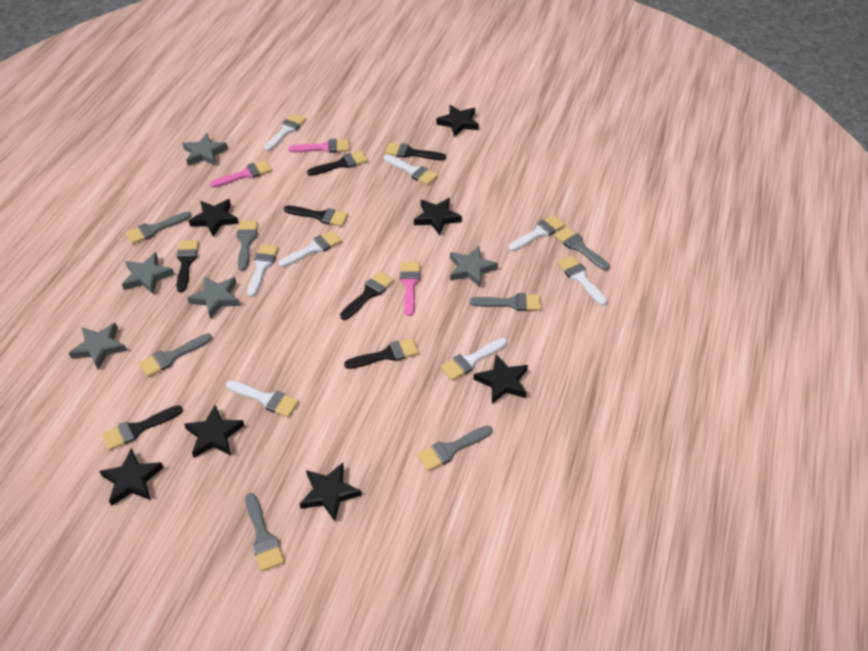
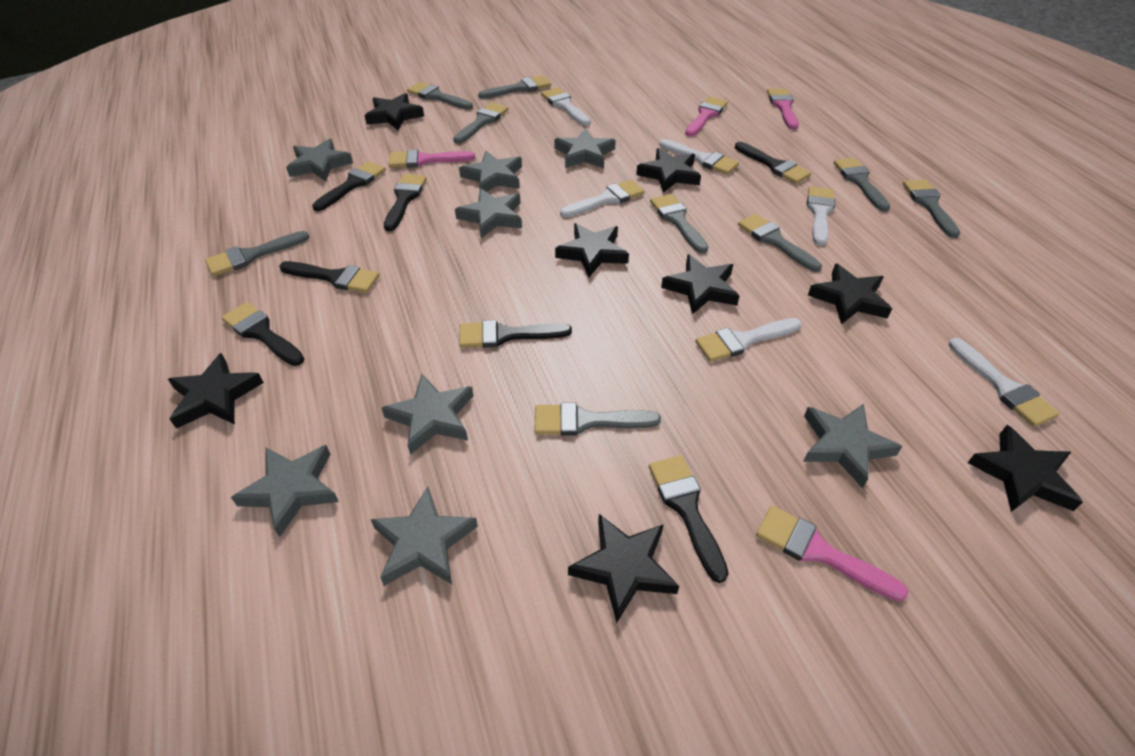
black star: [99,448,164,506] [184,405,245,458] [189,199,238,237] [300,463,362,521] [414,198,462,235] [436,105,479,137] [474,354,528,404] = 7 -> [168,353,264,428] [365,93,424,130] [555,223,629,277] [568,514,679,623] [636,148,701,193] [661,254,740,315] [808,263,892,325] [968,425,1083,512] = 8
grey brush: [125,212,192,244] [139,333,212,377] [237,221,258,271] [245,493,284,571] [417,425,492,471] [470,293,541,311] [554,227,610,271] = 7 -> [205,231,309,276] [407,82,473,110] [453,102,508,144] [478,75,551,99] [535,403,661,436] [650,194,708,254] [738,214,822,272] [833,158,890,212] [903,180,960,238] = 9
grey star: [69,323,127,370] [122,252,174,295] [182,133,228,166] [187,276,240,319] [450,246,498,287] = 5 -> [231,445,339,537] [286,138,353,181] [370,487,478,586] [382,374,474,455] [455,188,522,238] [459,151,522,192] [554,128,616,168] [803,404,902,488] = 8
pink brush: [210,160,272,188] [289,139,349,153] [400,262,420,316] = 3 -> [389,150,475,168] [685,97,728,137] [756,506,909,601] [767,89,799,130] = 4
white brush: [226,380,299,417] [247,244,278,297] [264,114,306,151] [279,230,342,267] [384,154,438,185] [440,338,507,381] [508,215,565,251] [557,255,607,306] = 8 -> [541,87,591,126] [560,180,645,218] [659,139,739,175] [695,318,802,362] [807,186,835,246] [948,338,1060,427] = 6

